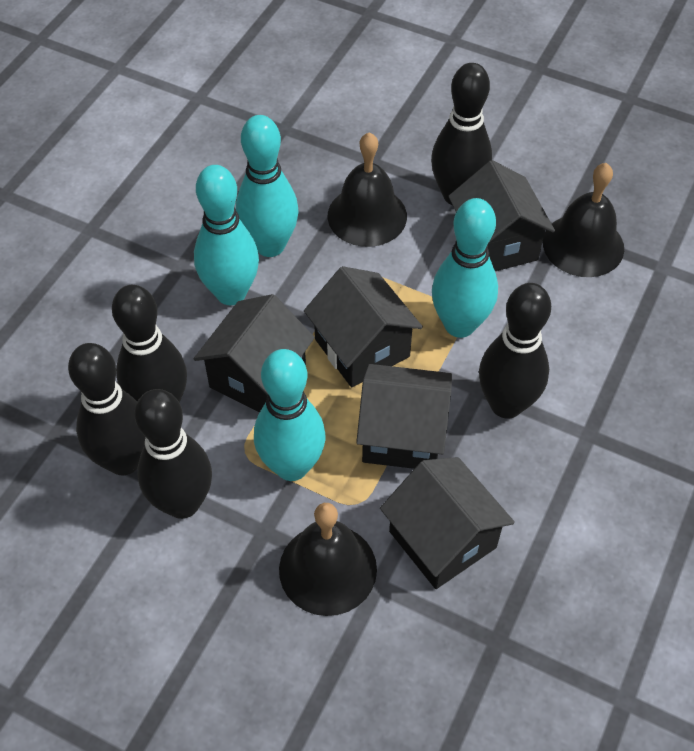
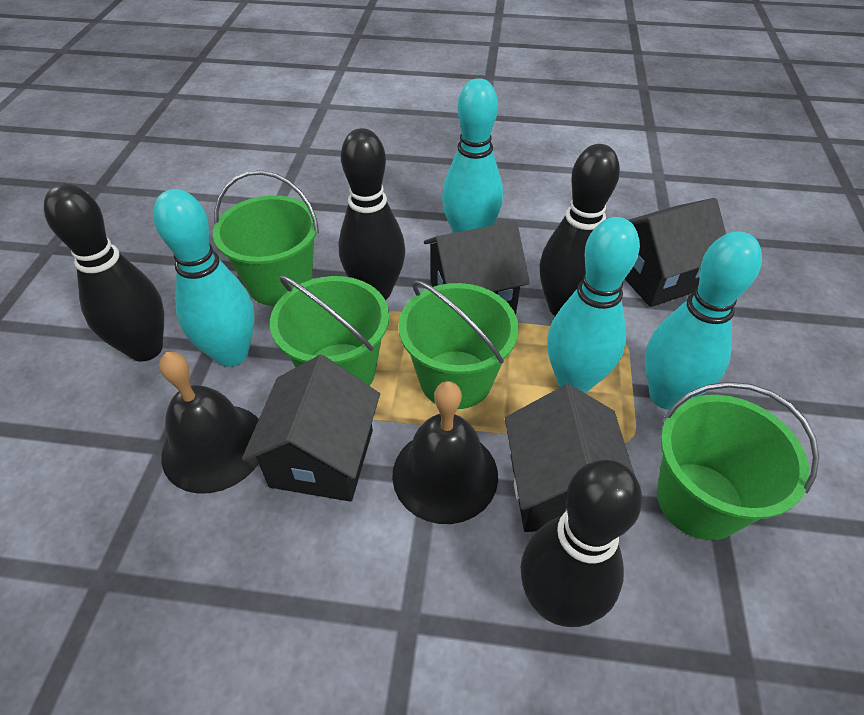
black bell: [279,503,377,616] [328,132,407,247] [543,163,624,277] = 3 -> [159,352,259,494] [392,381,498,524] = 2
black bowling pin: [68,343,146,476] [112,285,187,402] [135,389,212,519] [431,63,492,205] [479,283,551,419] = 5 -> [44,184,164,362] [338,128,405,300] [521,460,642,627] [540,144,620,316] = 4
black house: [194,294,315,412] [304,266,423,387] [356,364,452,469] [380,457,515,589] [448,160,555,271] = 5 -> [242,355,380,502] [424,221,530,315] [505,384,635,532] [625,198,726,307] = 4
green bucket: none = 0 -> [213,170,319,306] [270,276,389,386] [399,280,519,409] [657,382,819,540] = 4

